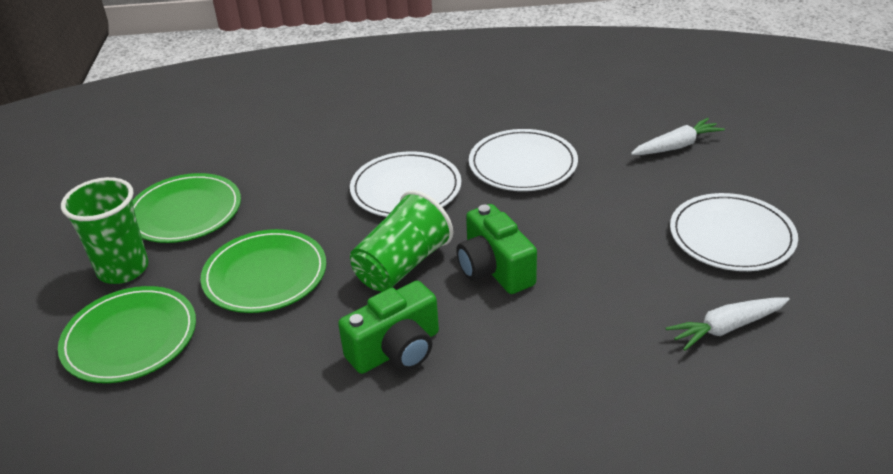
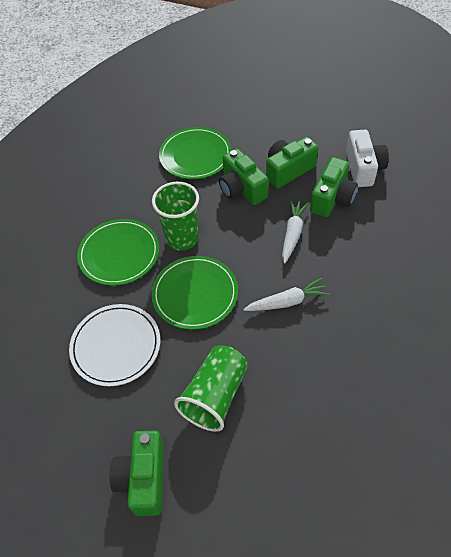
green camera: [338,281,439,374] [456,204,537,294] = 2 -> [110,431,164,516] [219,149,269,205] [266,137,318,189] [310,157,358,217] = 4
white camera: none = 0 -> [346,130,389,187] = 1
white plate: [350,151,461,217] [469,129,578,191] [670,193,798,271] = 3 -> [69,304,160,386] = 1

